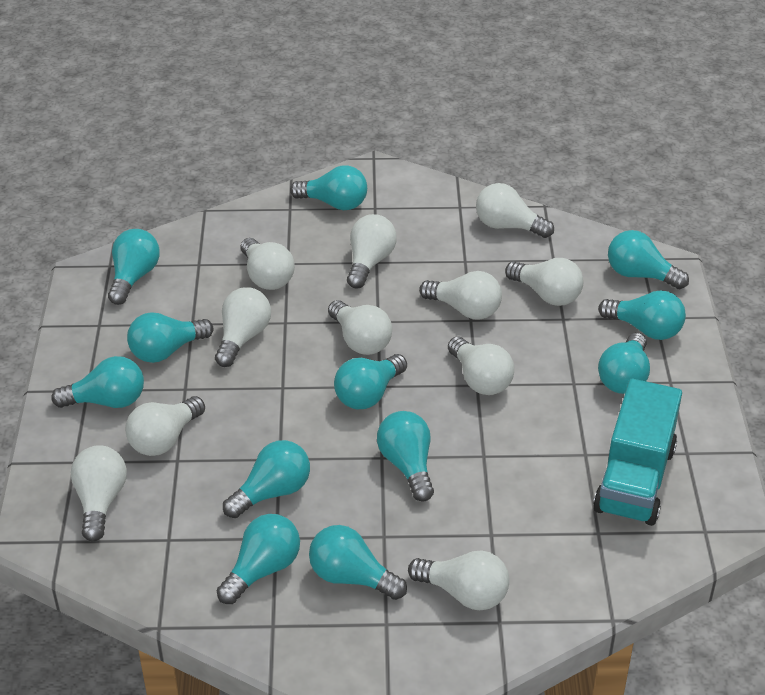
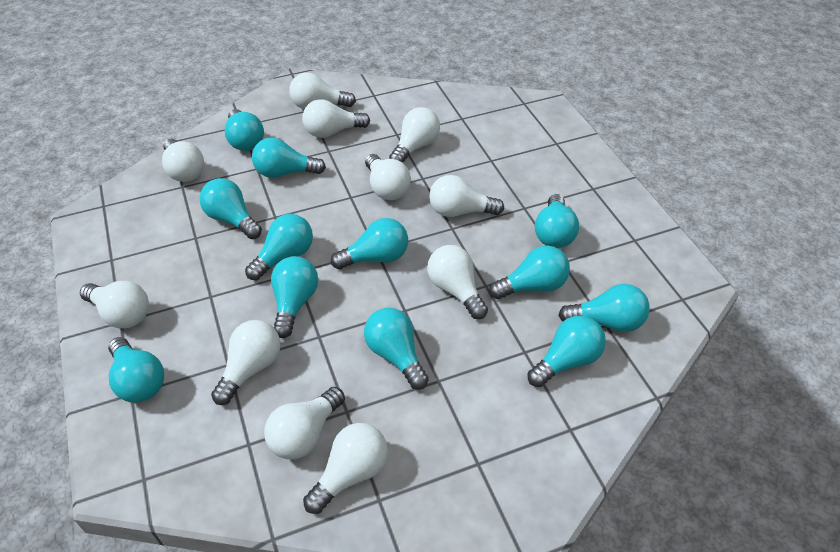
turquoise truck: [593,379,682,526] = 1 -> none = 0

